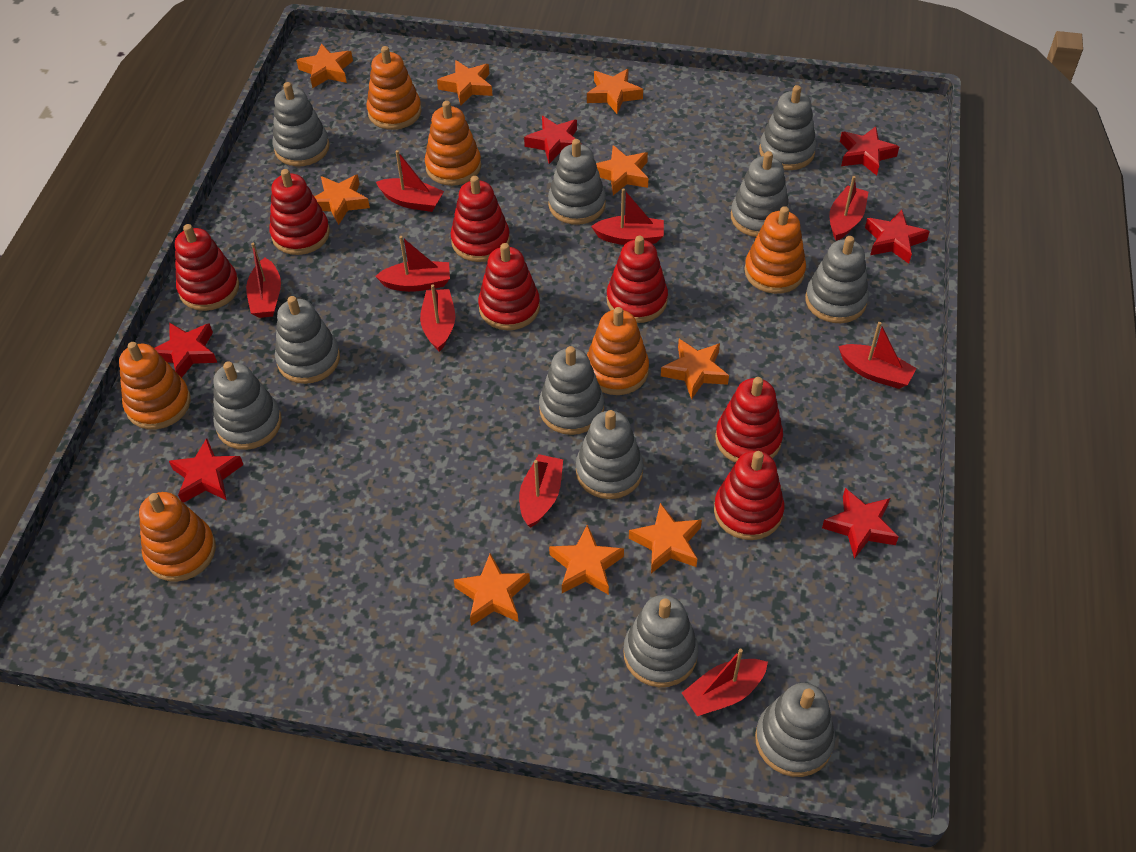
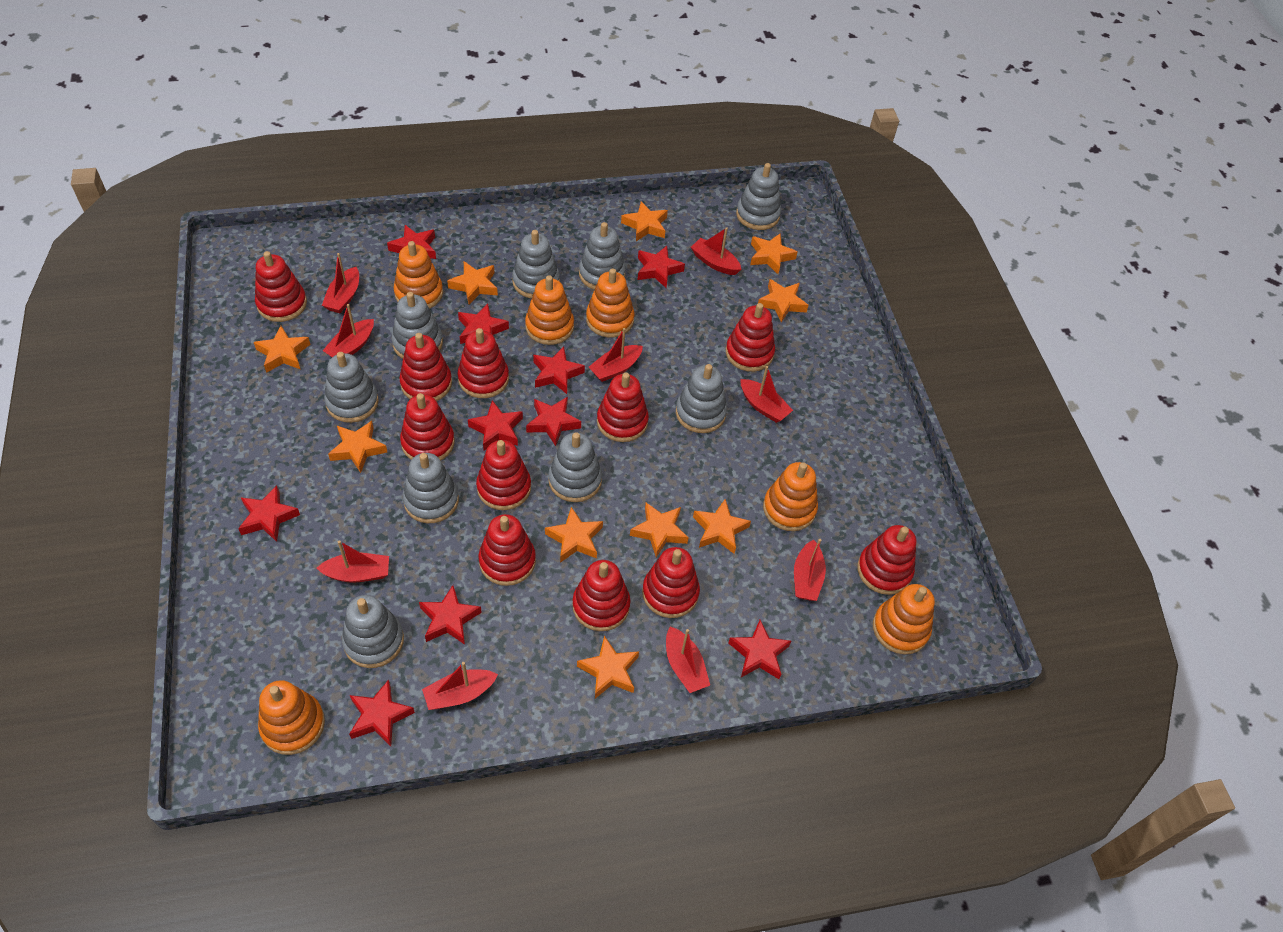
grey stacking toy: [213,361,282,450] [272,82,330,166] [275,296,340,384] [539,346,604,435] [548,139,606,225] [576,410,643,499] [623,595,698,687] [731,151,790,237] [755,683,835,777] [759,85,816,170] [805,236,869,323] = 11 -> [324,352,379,423] [342,595,404,668] [392,292,443,359] [402,453,459,523] [512,230,560,299] [548,432,602,502] [579,222,626,290] [676,364,727,433] [736,163,781,230] = 9
orange star: [296,43,353,88] [314,174,370,225] [437,60,493,106] [454,553,530,626] [549,524,624,595] [587,69,643,114] [596,145,648,195] [629,503,702,573] [661,339,729,400] = 9 -> [254,326,311,373] [328,421,387,473] [447,261,498,305] [545,507,603,563] [577,636,639,699] [621,201,668,241] [630,503,689,557] [693,499,751,554] [750,233,798,274] [758,279,809,323] = 10
red stacking toy: [175,224,239,311] [269,169,330,255] [450,176,510,262] [478,243,540,330] [607,236,668,323] [714,451,784,540] [715,377,783,463] = 7 -> [255,251,307,322] [399,333,452,401] [400,393,455,461] [458,328,509,398] [476,440,531,510] [478,514,536,586] [572,560,630,631] [597,373,649,442] [642,547,700,618] [726,303,775,372] [857,525,916,595] = 11
red star: [154,322,217,378] [169,438,244,503] [524,116,582,164] [822,488,899,559] [840,126,899,176] [865,210,930,264] = 6 -> [238,486,300,542] [349,679,415,746] [387,225,436,259] [419,585,482,645] [458,304,509,344] [468,400,523,451] [526,397,581,446] [533,346,585,394] [638,246,685,288] [728,620,791,679] = 10

